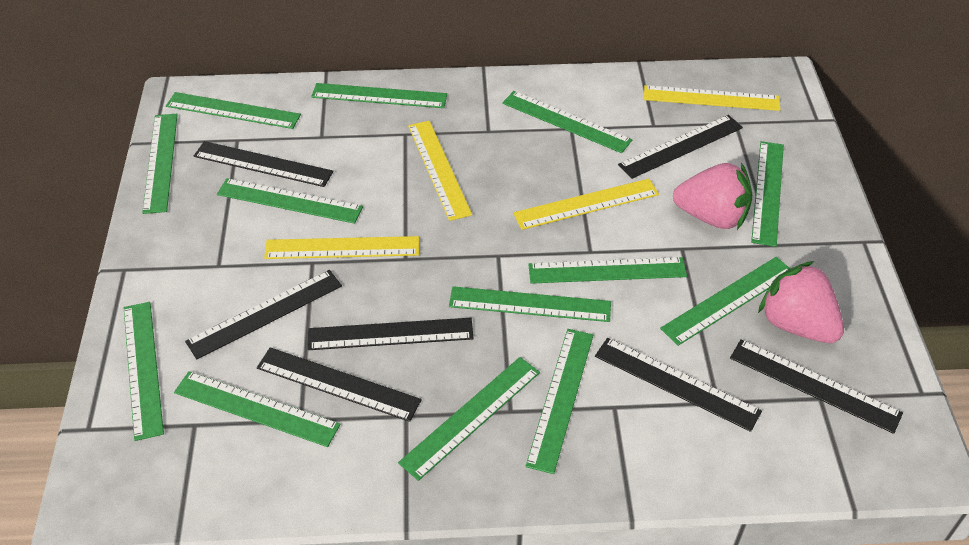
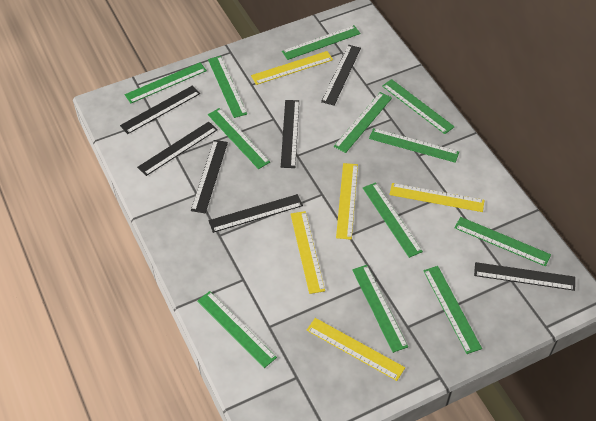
green ruler: [124,302,164,441] [142,114,178,214] [166,92,301,129] [174,371,341,447] [217,178,363,224] [311,83,447,108] [398,357,540,481] [449,286,611,322] [502,91,632,153] [526,329,593,474] [528,257,687,284] [660,257,791,346] [751,141,784,247] = 13 -> [125,62,207,104] [197,291,277,368] [208,56,247,118] [208,108,270,169] [282,25,361,60] [334,92,392,153] [352,265,408,353] [363,182,423,258] [369,128,459,163] [382,79,455,134] [423,266,482,354] [455,217,551,267] = 12
pink strawberry: [673,163,753,230] [758,261,844,343] = 2 -> none = 0
yellow ruler: [264,236,419,259] [408,121,472,221] [513,179,659,230] [644,85,780,111] = 4 -> [251,51,333,85] [291,211,325,294] [307,318,405,381] [336,163,358,240] [389,183,485,212] = 5

